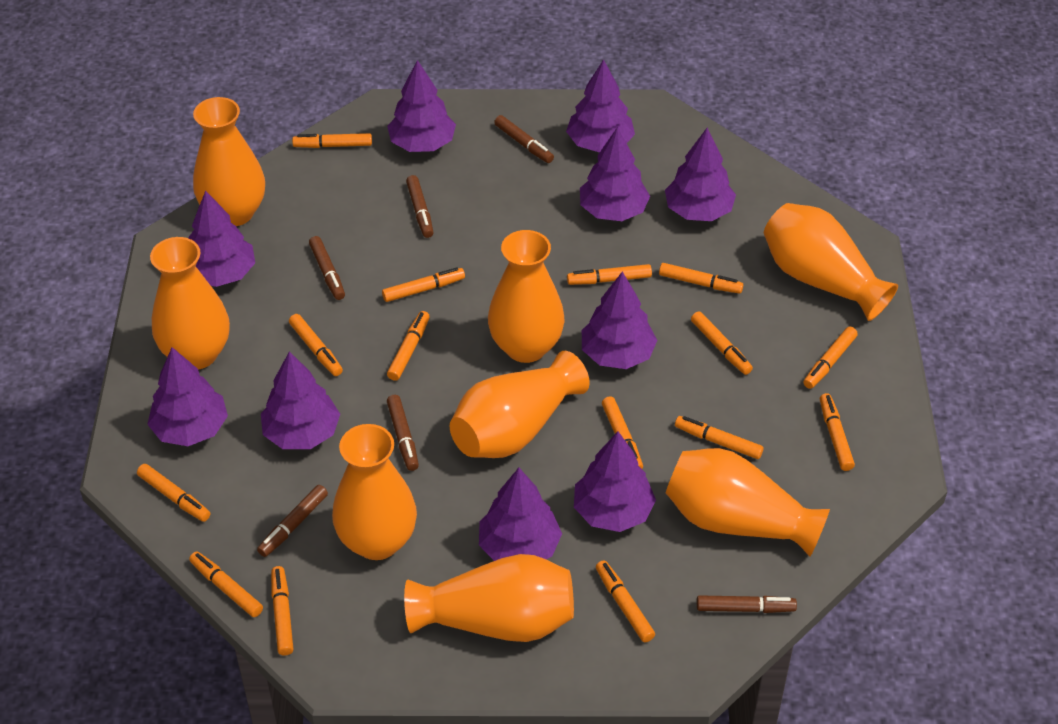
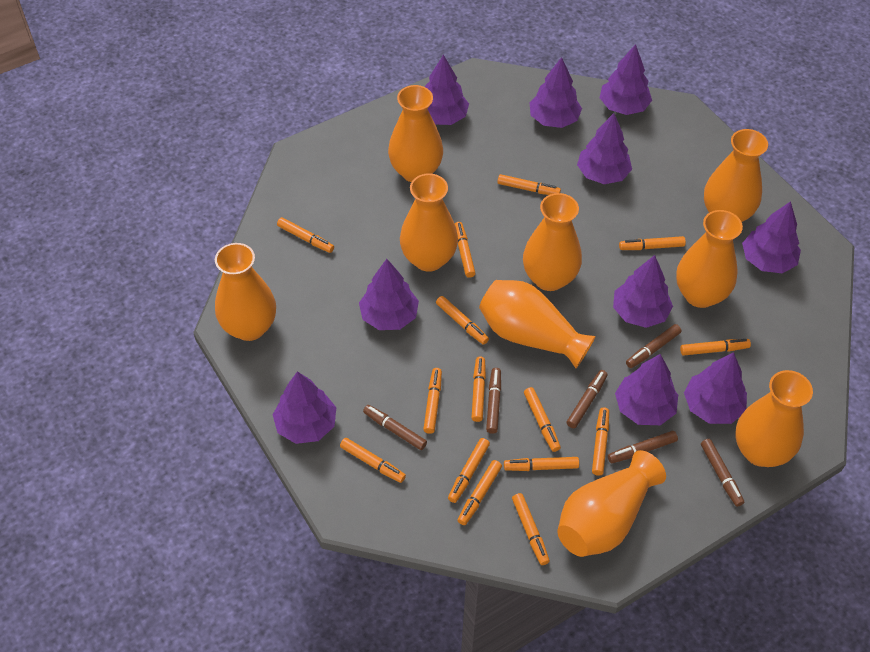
orange vase: [150,237,230,369] [193,97,265,226] [332,424,417,560] [404,554,574,642] [450,351,590,458] [488,230,565,363] [666,448,830,557] [764,203,898,321] = 8 -> [215,243,276,341] [388,85,443,182] [400,173,458,272] [479,280,596,369] [523,193,582,291] [557,450,666,557] [676,210,743,308] [704,129,768,222] [736,370,813,467] = 9

